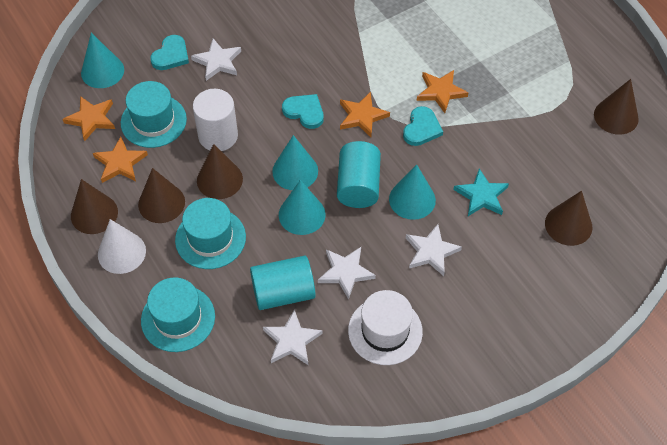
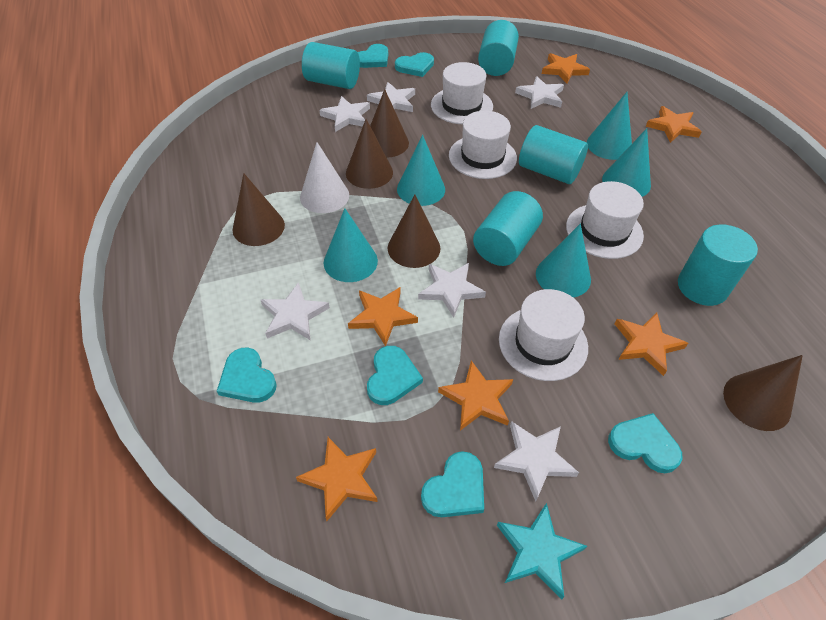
orange star: [62,96,115,141] [93,137,148,183] [340,92,390,137] [417,70,468,113] = 4 -> [296,437,378,521] [348,287,418,346] [438,361,513,431] [542,53,590,83] [615,313,688,376] [646,106,702,143] = 6
turquoise cone: [81,33,124,88] [272,135,318,190] [279,180,326,235] [389,164,436,220] = 4 -> [324,208,378,282] [397,135,445,206] [536,224,591,297] [587,92,632,160] [602,128,651,197] = 5
turquoise cylinder: [250,256,316,310] [337,141,381,208] = 2 -> [302,42,360,89] [473,191,543,266] [478,20,519,76] [519,125,588,184] [678,224,758,306] = 5
turquoise hat: [121,81,187,148] [141,277,215,352] [175,198,246,269] = 3 -> none = 0
turquoise heart: [150,35,189,70] [282,94,324,129] [403,106,443,146] = 3 -> [217,347,277,403] [358,44,388,68] [367,346,423,405] [395,52,434,77] [421,451,484,517] [608,413,683,473] = 6
white cylinder: [193,89,238,151] = 1 -> none = 0
white hat: [348,290,423,365] = 1 -> [431,62,493,124] [449,111,517,179] [499,289,588,381] [566,181,644,259] = 4
white star: [191,39,241,81] [263,309,323,365] [318,247,376,299] [406,224,462,276] = 4 -> [261,282,330,341] [319,96,370,132] [367,82,415,112] [418,263,486,318] [494,421,579,502] [515,76,564,109] = 6

